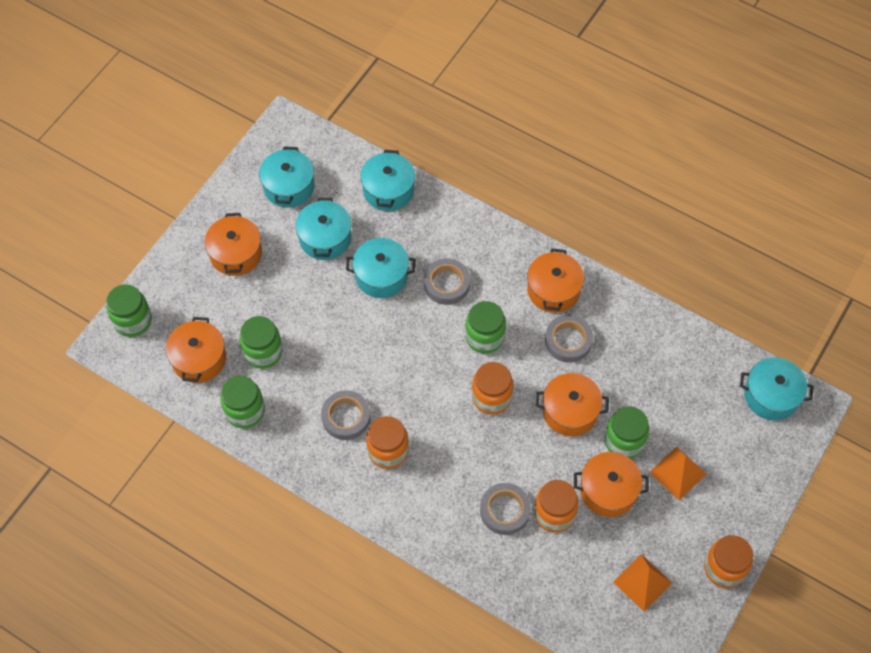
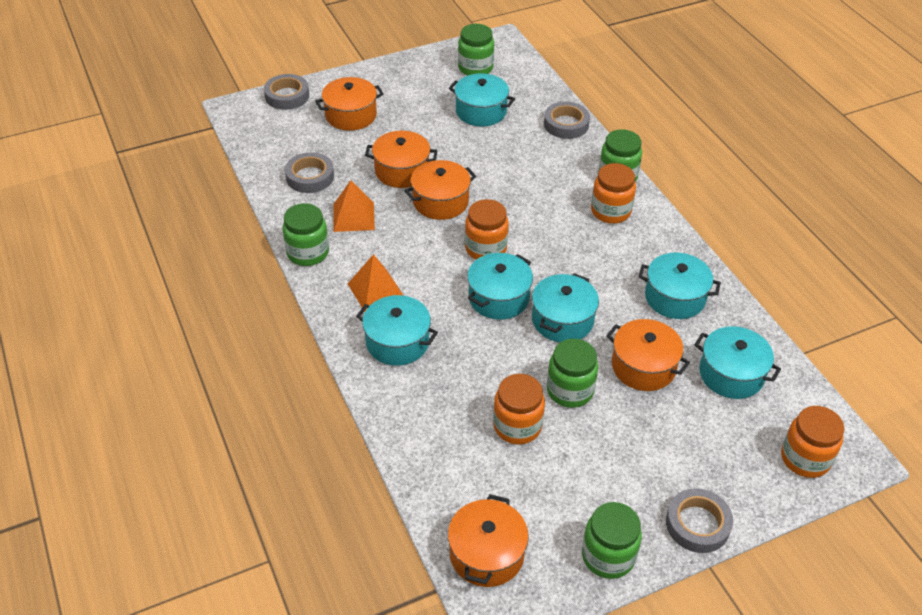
turquoise pot: [259,146,314,208] [295,198,351,260] [346,238,416,298] [360,150,415,211] [740,357,814,420] = 5 -> [356,295,438,366] [449,73,515,126] [467,253,533,320] [532,273,599,342] [638,253,721,319] [694,326,781,399] = 6

